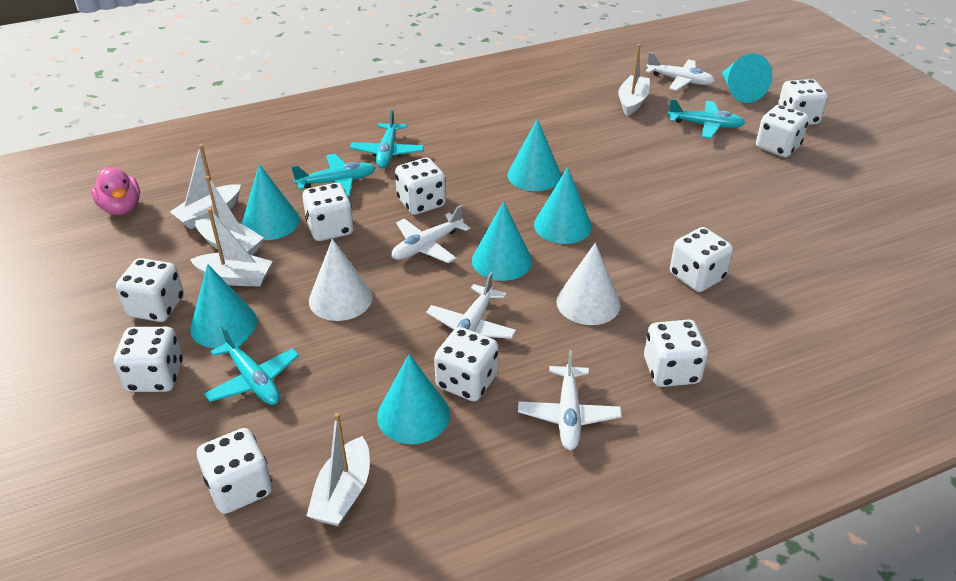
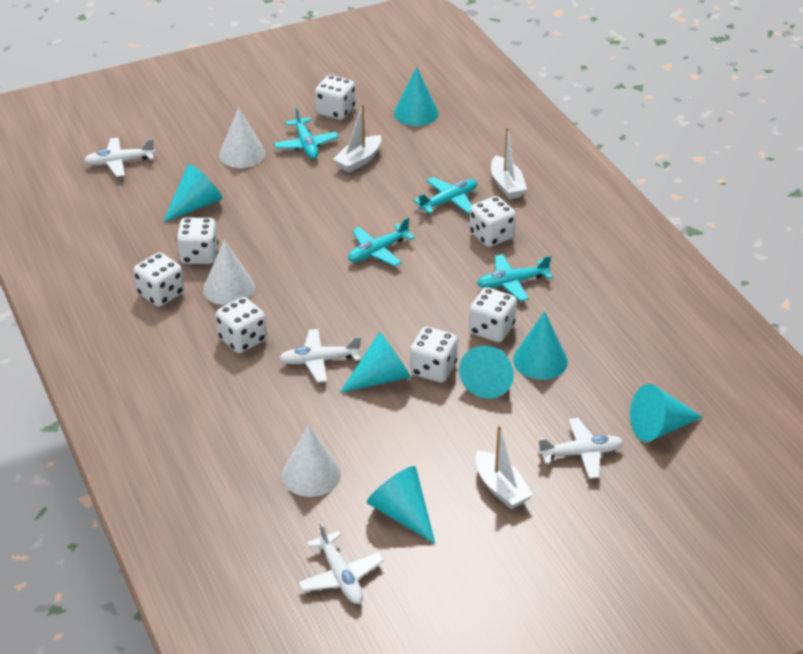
pink duck: [91,167,140,215] = 1 -> none = 0
white boat: [170,144,241,229] [190,208,273,287] [195,176,264,255] [306,413,370,526] [618,44,650,116] = 5 -> [333,104,381,173] [476,425,533,509] [491,127,527,199] = 3
white cone: [309,239,373,321] [556,243,621,325] = 2 -> [203,240,255,305] [219,107,266,168] [282,425,341,497] = 3
white dice: [114,327,183,392] [116,258,184,322] [197,428,272,514] [302,183,354,241] [395,158,446,215] [434,327,499,401] [644,320,708,387] [670,227,733,292] [756,105,809,157] [778,79,828,125] = 10 -> [134,252,184,307] [177,218,218,264] [216,297,267,353] [315,75,355,120] [410,327,458,383] [469,196,516,247] [469,287,517,342] = 7

